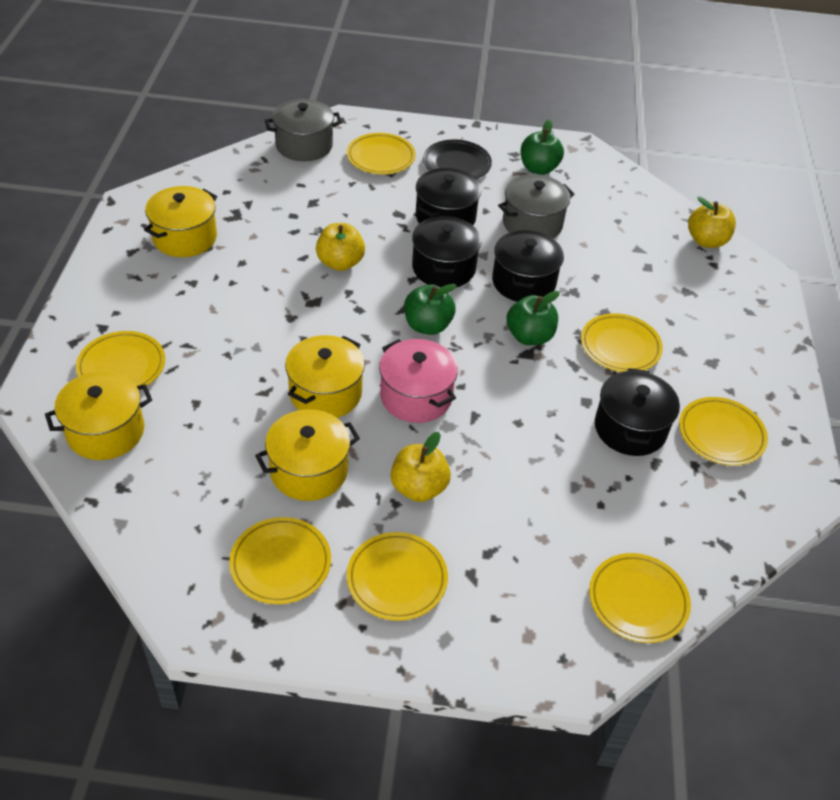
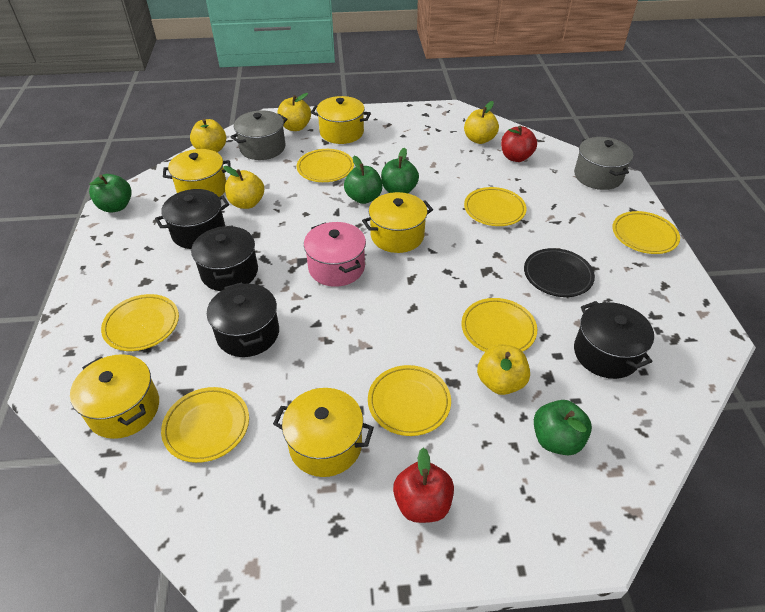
green apple: [404,284,457,335] [507,291,560,345] [521,119,564,175] = 3 -> [89,174,132,213] [344,156,383,204] [381,148,419,193] [534,400,592,455] = 4
red apple: none = 0 -> [393,448,454,523] [501,126,537,162] = 2
yellow apple: [316,223,365,271] [391,432,451,502] [688,196,736,248] = 3 -> [190,119,226,152] [223,166,264,209] [278,93,311,131] [464,101,499,144] [477,344,530,395] = 5
yellow pot: [45,371,152,460] [144,186,217,257] [255,409,360,501] [285,335,365,418] = 4 -> [70,354,159,439] [163,149,231,197] [273,388,374,477] [311,96,371,144] [362,192,433,253] = 5

